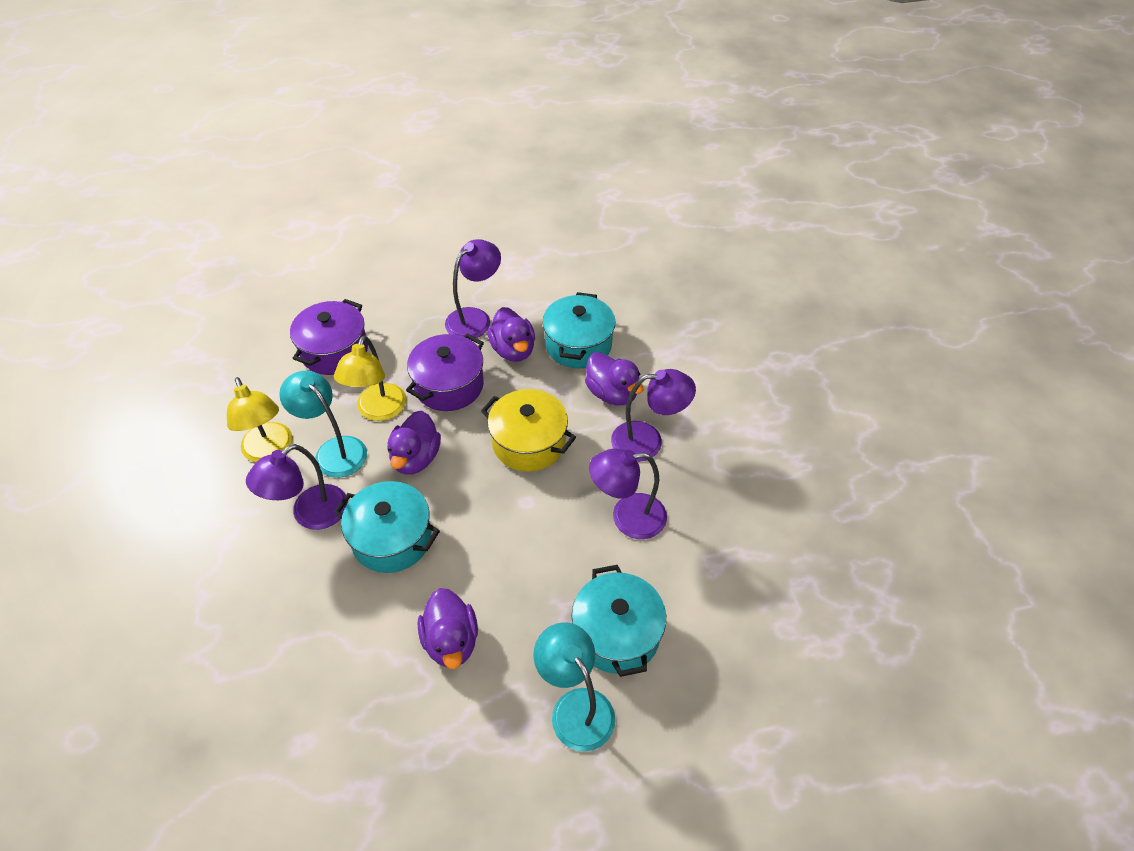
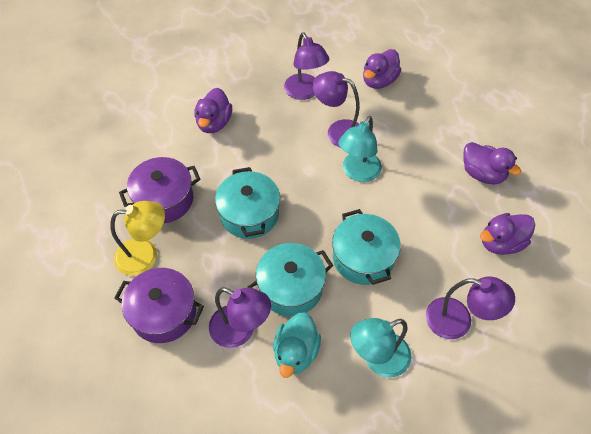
turquoise duck: none = 0 -> [273,312,321,378] = 1
yellow lamp: [227,377,293,462] [334,335,406,421] = 2 -> [110,201,165,276] = 1
yellow pot: [481,389,576,472] = 1 -> none = 0

